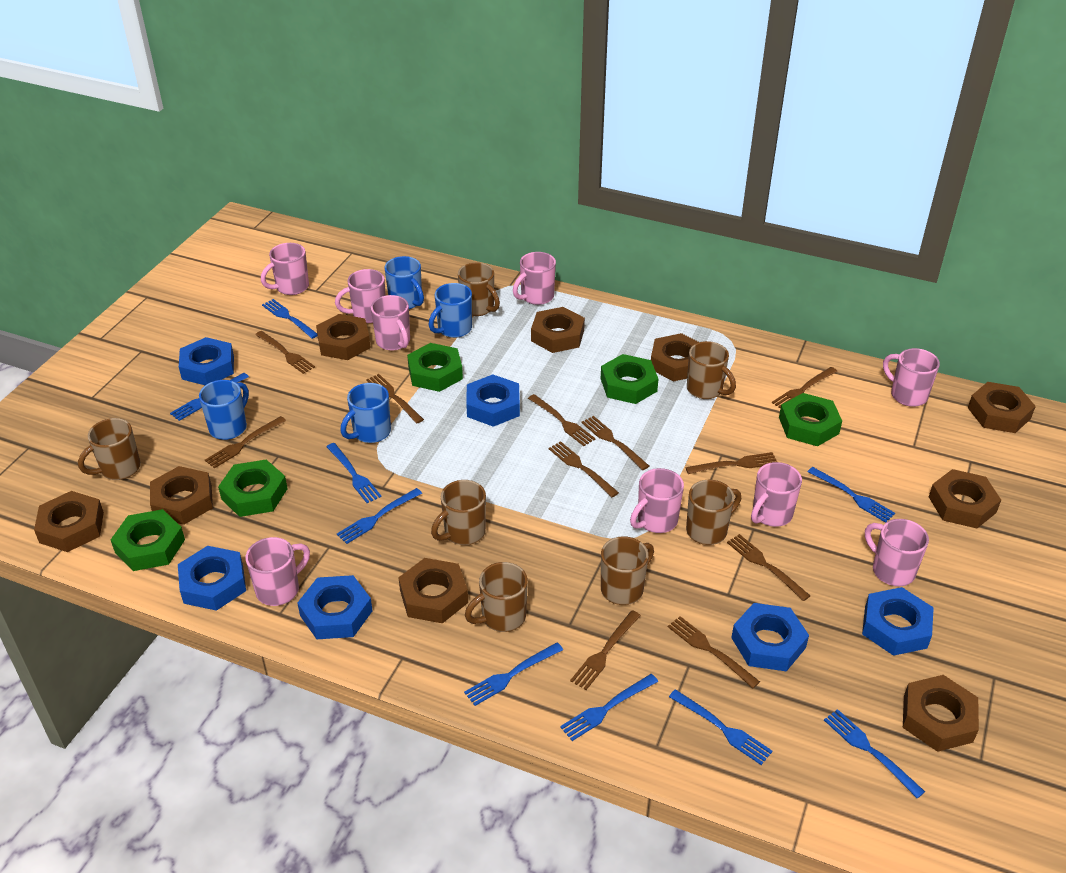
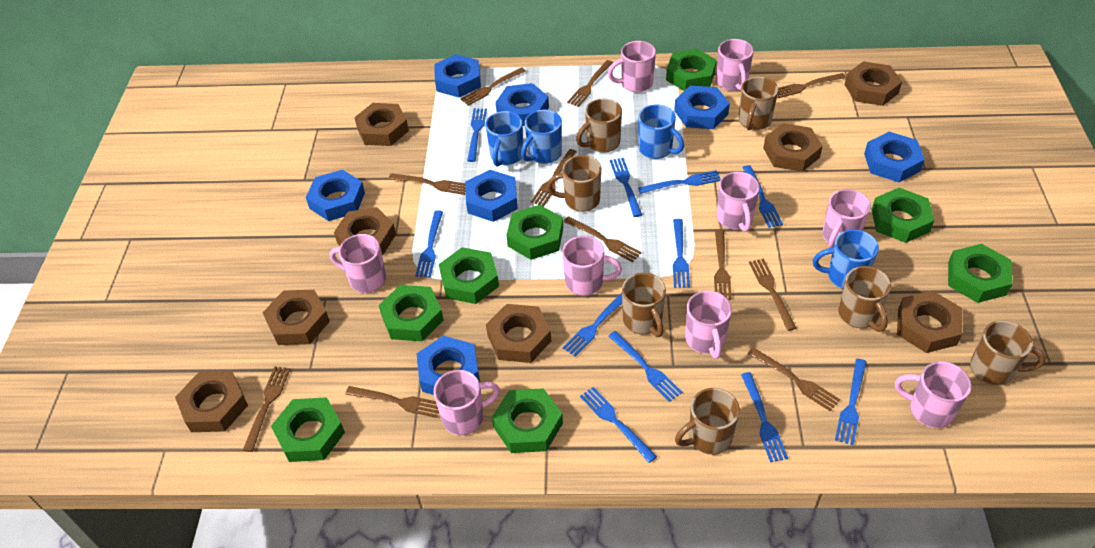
blue fork: [170,373,249,421] [262,299,318,339] [326,443,382,503] [337,488,422,544] [464,642,563,706] [560,674,658,741] [669,689,772,765] [808,467,895,523] [824,709,925,799] = 9 -> [415,210,443,278] [467,108,487,162] [562,293,622,357] [580,387,657,463] [608,331,682,402] [610,158,642,217] [638,170,721,194] [673,219,690,288] [741,372,788,462] [742,165,783,228] [835,358,867,445] = 11
blue nut: [178,546,246,611] [179,337,234,385] [297,575,373,639] [466,374,520,427] [731,603,809,671] [862,587,934,656] = 6 -> [306,170,365,221] [417,336,480,395] [434,54,481,97] [465,170,518,222] [496,83,549,126] [674,86,730,129] [864,132,925,182] = 7
brown nut: [34,491,104,552] [150,466,213,525] [316,314,371,360] [398,558,468,623] [531,307,585,353] [651,333,699,382] [903,675,979,752] [929,469,1001,528] [968,382,1036,433] = 9 -> [175,371,248,432] [262,290,330,345] [334,207,396,255] [354,103,409,146] [486,304,551,363] [763,123,823,172] [844,61,902,106] [897,290,962,353] = 8
green nut: [111,509,185,571] [218,460,288,517] [407,343,463,392] [601,354,658,404] [779,393,842,446] = 5 -> [271,397,345,462] [379,285,444,342] [439,247,499,304] [492,388,563,453] [506,205,563,260] [666,49,716,91] [871,188,934,243] [948,244,1013,303] = 8

